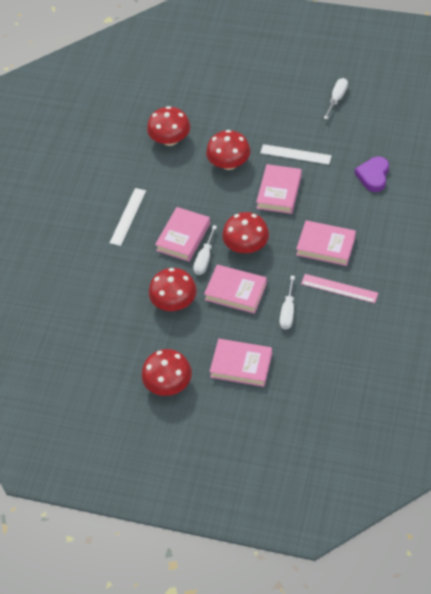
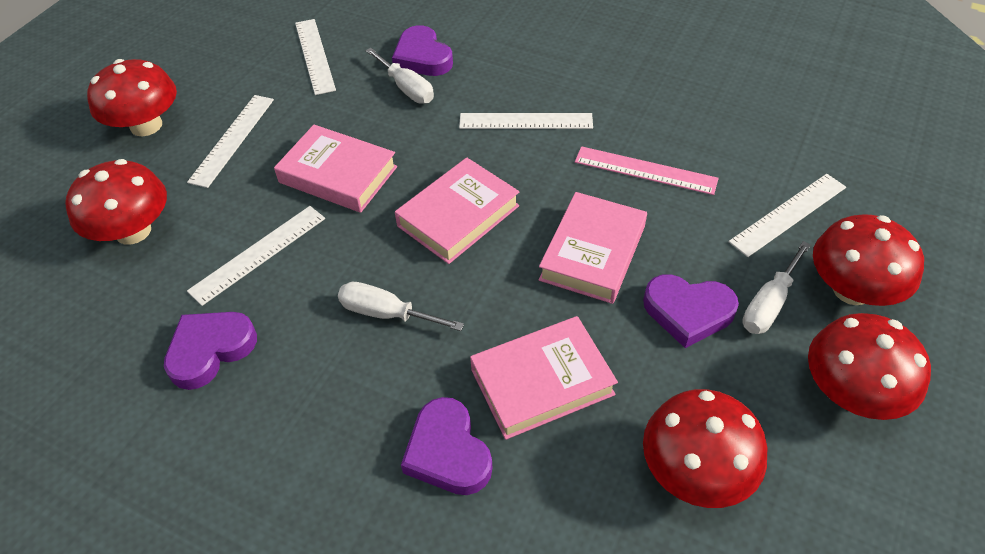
pink book: [155,207,210,262] [204,265,267,314] [209,339,272,387] [256,164,302,214] [296,220,356,266] = 5 -> [274,125,397,213] [395,158,519,264] [470,316,618,440] [539,192,647,304] = 4
purple heart: [355,157,389,192] = 1 -> [164,312,257,390] [392,25,453,76] [401,397,492,495] [643,274,739,348] = 4
white ruler: [110,188,146,246] [260,144,332,165] = 2 -> [187,95,274,188] [187,206,325,306] [295,19,336,95] [459,113,593,129] [729,174,846,257] = 5

